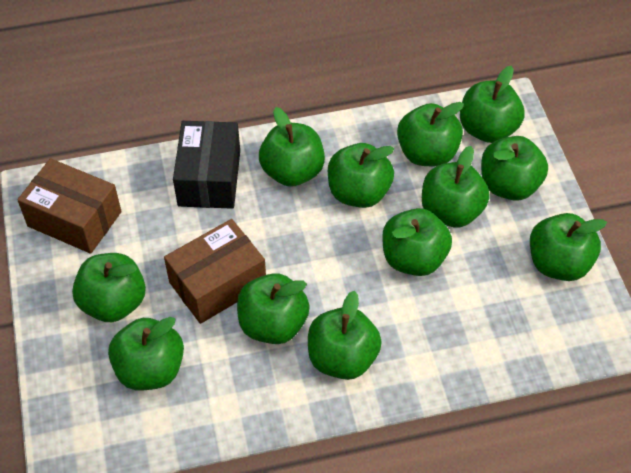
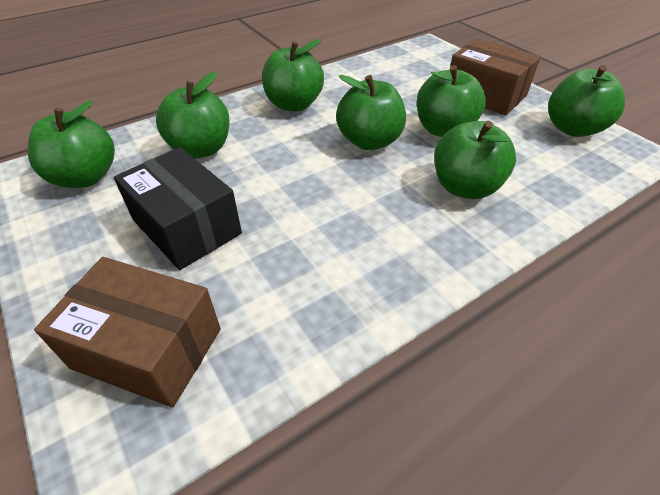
green apple: [72,253,146,322] [108,317,184,391] [237,273,310,344] [259,107,325,187] [308,291,382,380] [328,143,394,208] [382,208,452,276] [397,102,464,166] [422,146,490,227] [460,66,525,143] [481,136,548,201] [530,213,607,281] = 12 -> [28,100,115,188] [156,71,230,159] [262,39,324,111] [336,75,406,150] [417,65,486,137] [434,121,516,199] [548,65,625,137] = 7

